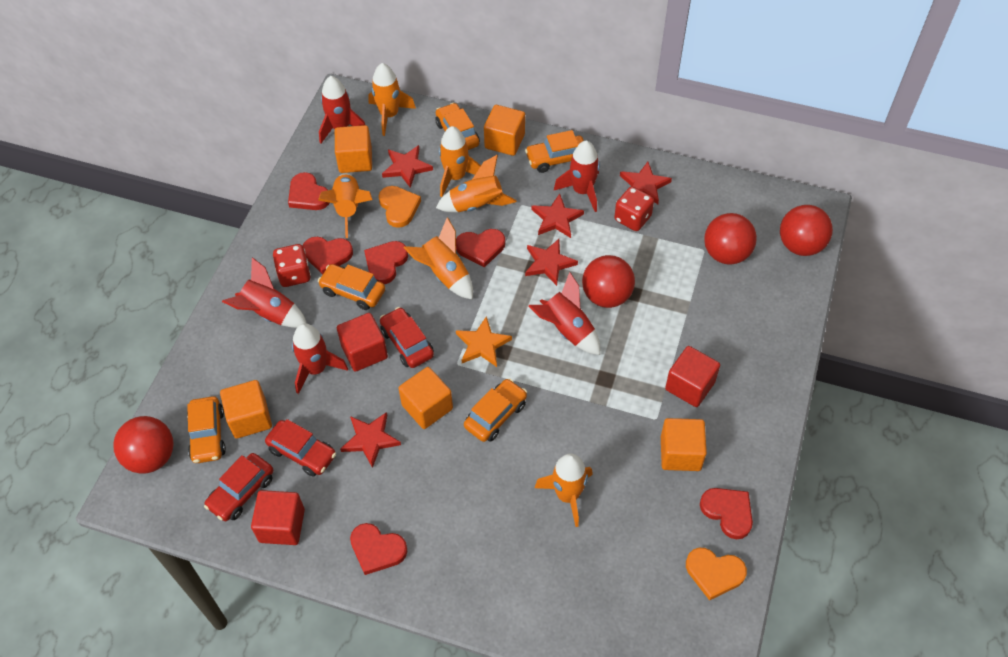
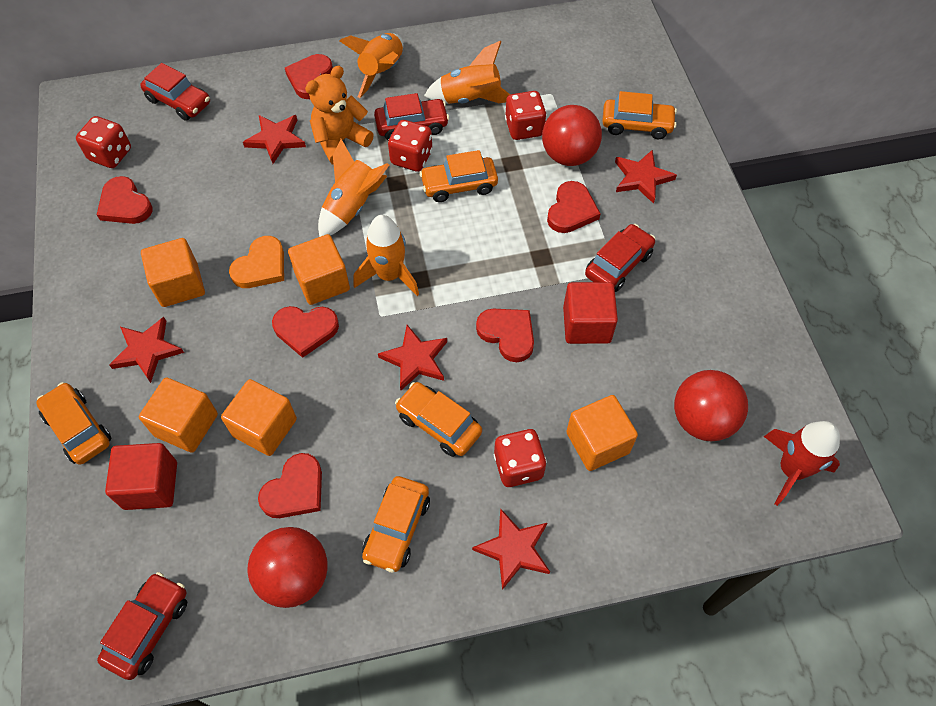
orange heart: [379,186,421,228] [686,548,747,600] = 2 -> [229,236,284,288] = 1
orange rocket: [318,173,373,238] [368,63,416,136] [404,217,473,300] [436,155,517,212] [439,126,481,197] [535,453,593,527] = 6 -> [318,139,389,237] [340,33,403,98] [353,215,419,296] [424,41,510,104] = 4
orange star: [456,316,512,367] = 1 -> none = 0
orange teddy bear: none = 0 -> [305,66,374,165] = 1
red ball: [113,416,174,474] [582,255,635,308] [704,213,757,265] [780,205,833,256] = 4 -> [248,527,328,608] [542,105,602,166] [674,370,748,441] = 3
red car: [204,453,273,521] [265,419,336,477] [380,307,434,368] = 3 -> [97,572,187,680] [140,63,210,121] [374,93,449,140] [585,224,656,292] = 4
red cube: [251,490,305,545] [337,313,388,372] [665,346,720,407] = 3 -> [105,443,177,510] [563,282,618,344] = 2
red dice: [273,244,311,287] [614,187,654,231] = 2 -> [76,116,131,168] [388,120,432,172] [494,429,547,487] [505,91,547,140] = 4
red rocket: [222,257,306,328] [292,323,348,394] [319,76,365,143] [528,272,600,355] [554,141,600,212] = 5 -> [764,421,840,506] = 1

